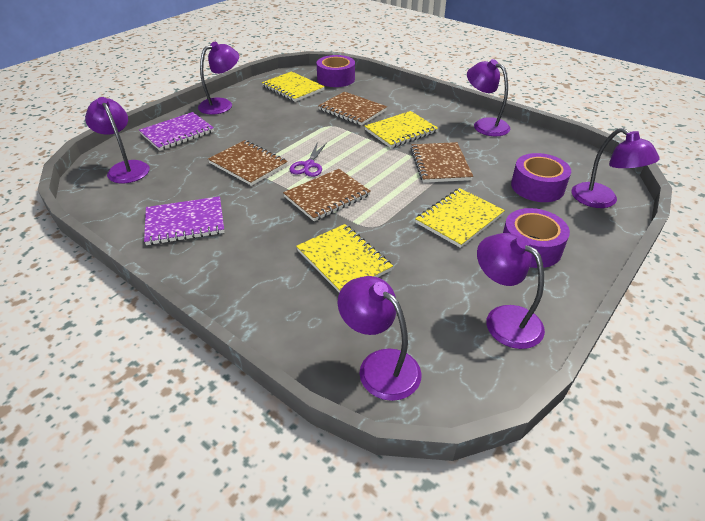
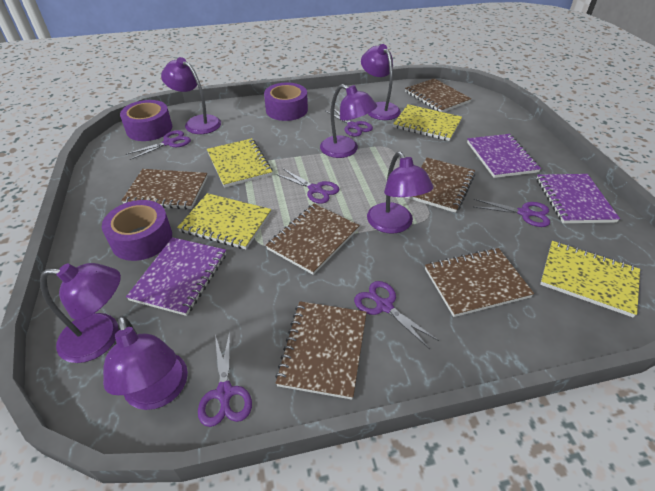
brown notebook: [208,140,288,186] [283,169,371,221] [318,92,387,125] [411,142,473,183] = 4 -> [121,169,207,209] [266,204,360,275] [275,301,367,400] [405,78,471,112] [405,158,475,213] [425,248,534,317] = 6
purple notebook: [139,112,214,151] [144,196,224,245] = 2 -> [126,237,226,316] [467,134,541,178] [537,174,620,223] = 3
purple scissors: [290,142,327,177] = 1 -> [126,130,191,160] [198,331,252,427] [276,169,340,204] [326,109,373,137] [354,281,439,349] [474,199,550,227] = 6

